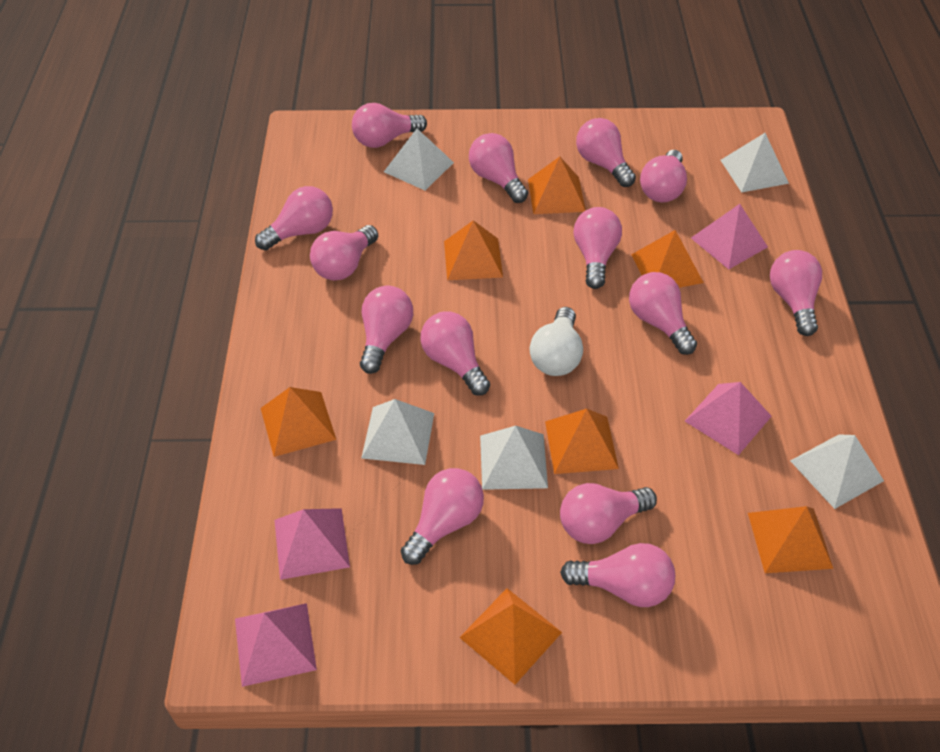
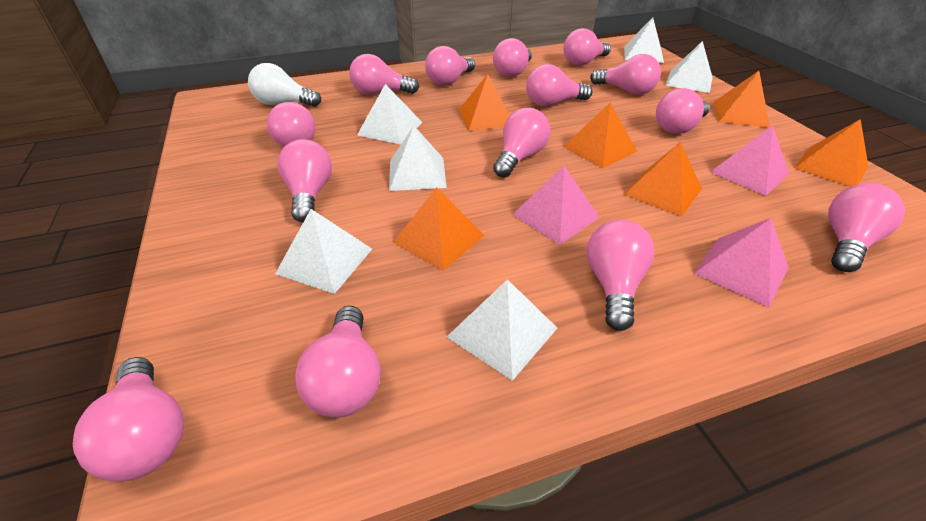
orange pyramid: [261,387,336,457] [444,220,503,280] [459,588,562,685] [528,157,586,214] [545,409,619,474] [631,230,704,288] [748,506,833,573] = 7 -> [393,187,484,271] [459,74,510,131] [563,103,637,168] [624,142,702,216] [714,71,770,128] [795,119,868,187] = 6
pink pyramid: [235,603,317,687] [274,508,350,580] [685,382,772,455] [691,204,768,269] = 4 -> [512,166,600,245] [694,218,789,307] [711,125,789,196] = 3
white pyramid: [361,399,434,465] [384,129,454,190] [480,426,548,490] [721,133,789,193] [790,434,884,509] = 5 -> [275,209,372,294] [357,84,423,145] [389,126,447,191] [447,279,557,381] [624,17,664,63] [665,41,713,93] = 6

